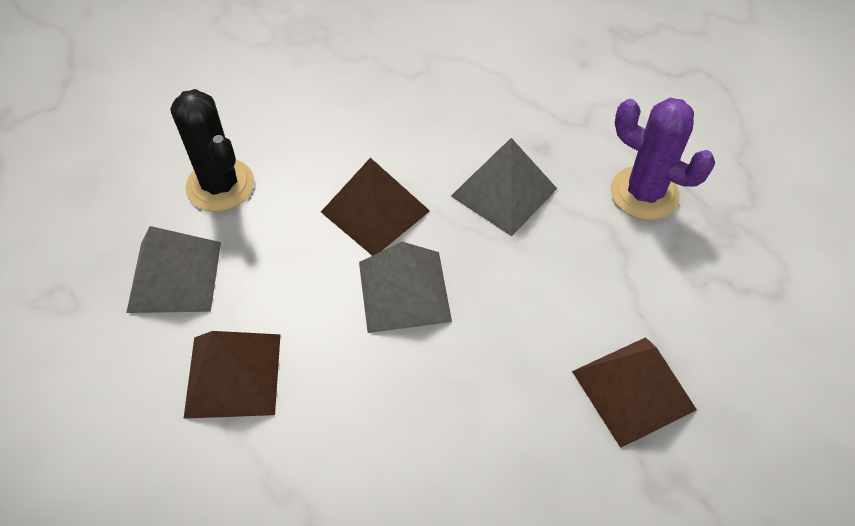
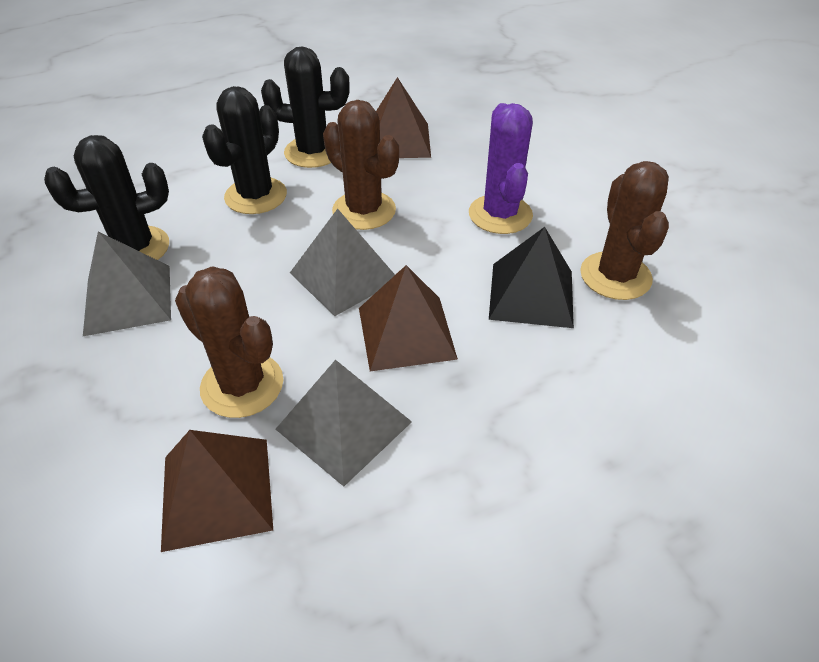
black cactus: [170,89,254,212] = 1 -> [44,135,169,260] [202,86,287,214] [261,46,350,168] = 3
black pyramid: none = 0 -> [489,227,574,328] = 1
brown cactus: none = 0 -> [175,266,283,418] [323,100,399,230] [580,161,669,300] = 3

